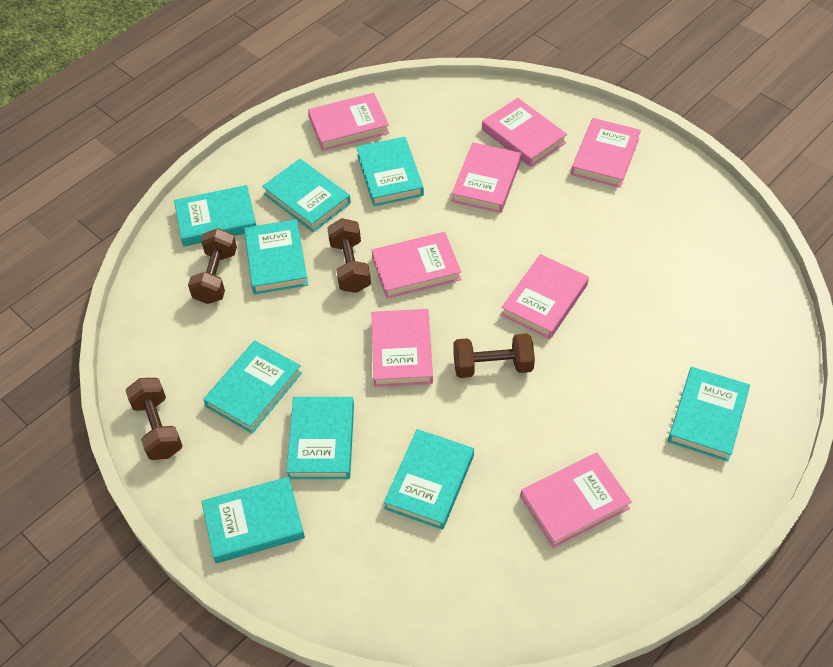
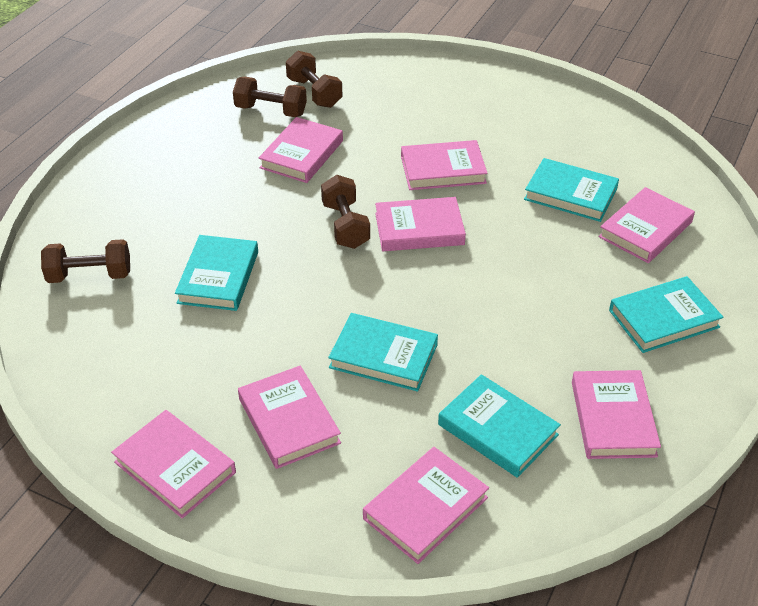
turquoise book: [174,185,256,246] [201,477,305,563] [203,340,302,434] [244,219,308,294] [262,159,351,232] [286,397,354,479] [356,137,424,206] [384,429,474,530] [668,367,750,461] = 9 -> [175,235,258,311] [328,313,438,392] [438,374,561,478] [524,158,619,222] [609,276,723,353] = 5

